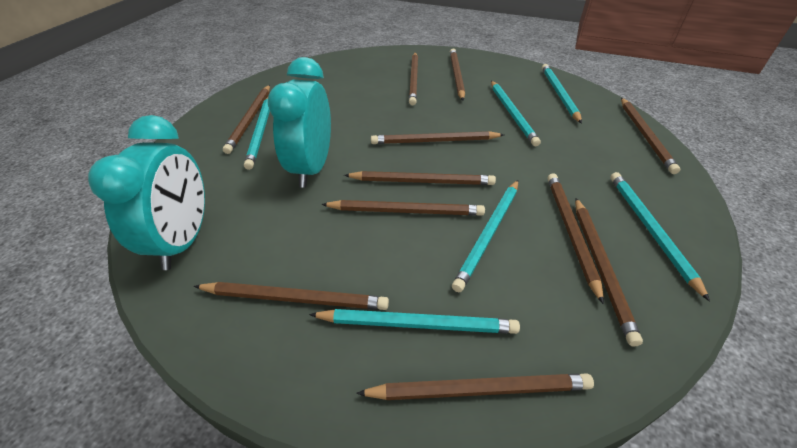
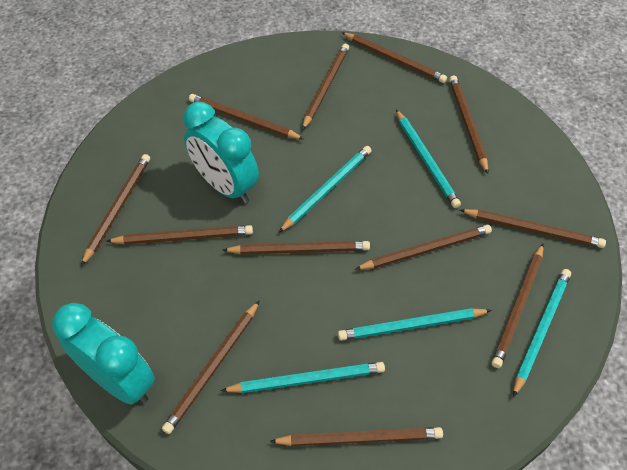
brown pencil: [194,282,389,310] [223,85,270,154] [321,200,485,216] [344,171,496,185] [356,373,594,400] [371,131,504,144] [409,52,418,106] [450,49,465,101] [548,173,604,304] [575,198,643,347] [621,98,680,174] = 11 -> [81,154,150,266] [106,225,253,245] [162,300,260,434] [189,94,304,139] [222,241,370,255] [269,427,443,446] [302,44,349,130] [341,32,447,83] [355,225,492,270] [449,75,488,174] [460,209,606,248] [492,244,544,368] = 12
turquoise pencil: [244,97,270,170] [309,309,520,334] [452,180,518,292] [491,81,541,146] [542,64,582,123] [610,172,710,302] = 6 -> [221,362,385,393] [278,146,372,233] [338,308,492,341] [396,110,461,208] [513,269,571,397] = 5

